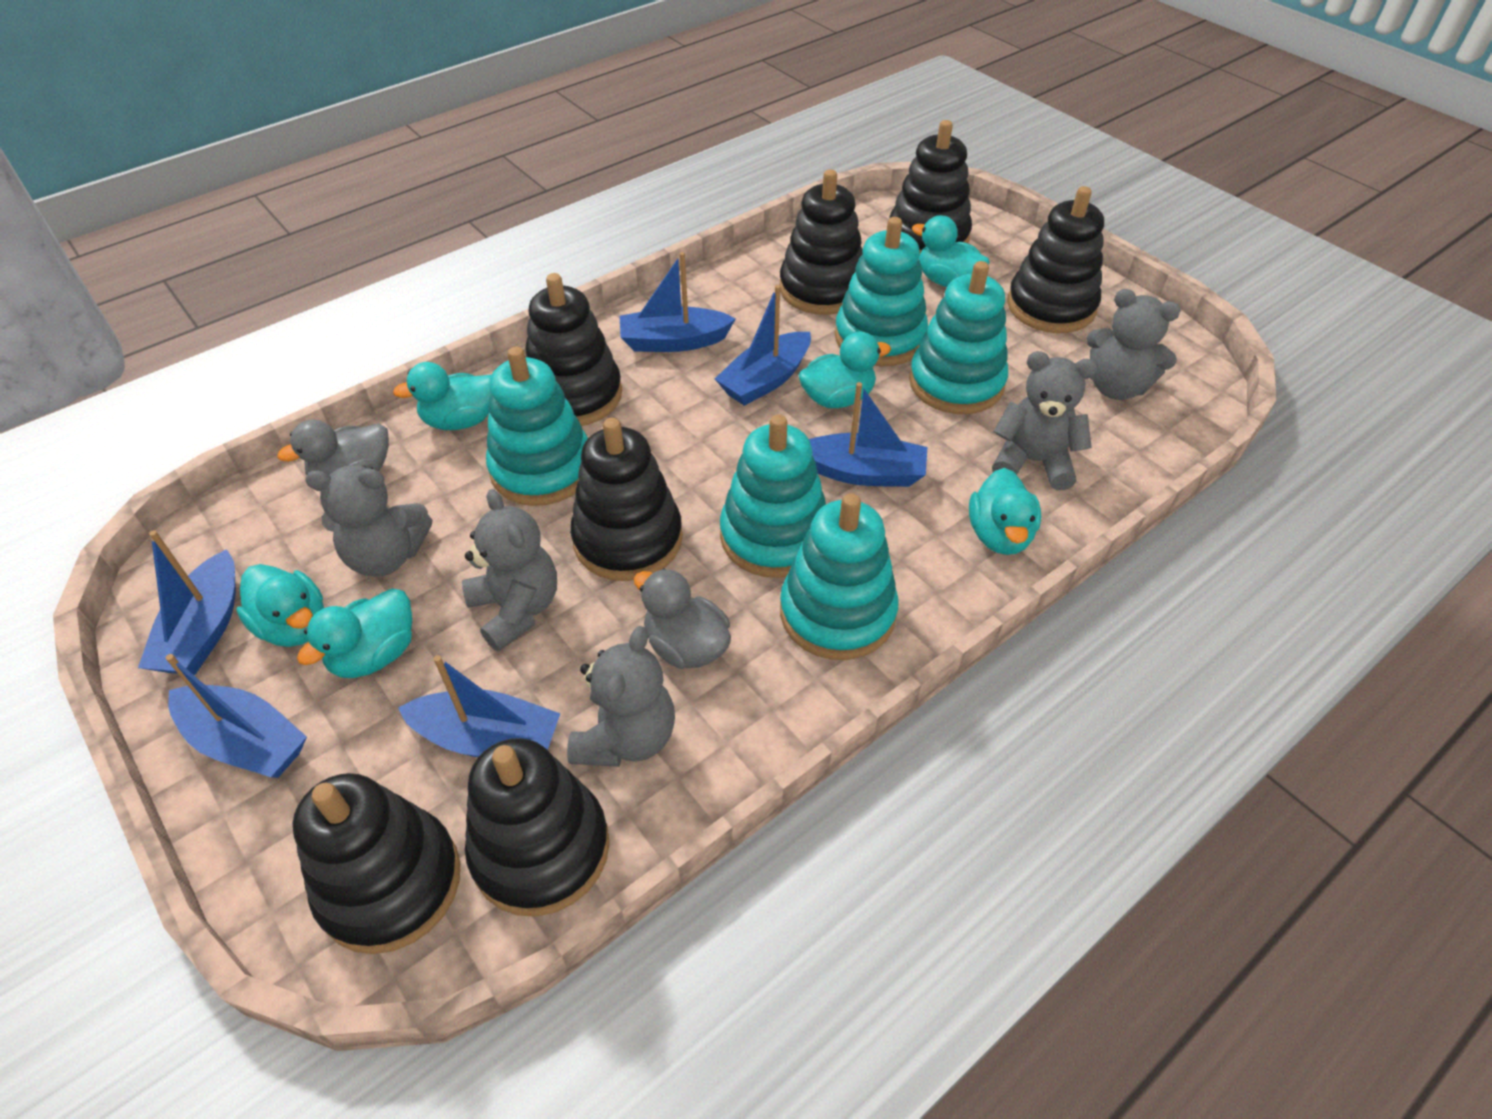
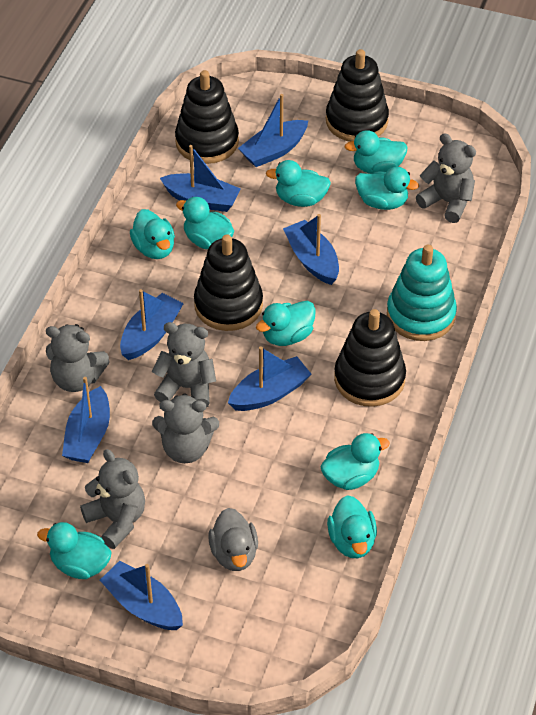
black stacking toy: [292,773,460,954] [465,738,610,917] [525,273,622,426] [570,418,683,581] [780,169,863,315] [889,120,972,253] [1007,186,1104,333] = 7 -> [175,70,239,164] [194,235,263,331] [326,49,389,142] [334,309,406,407] = 4
blue boat: [138,530,236,675] [166,654,307,778] [398,655,561,757] [620,252,736,352] [715,285,811,406] [809,382,927,487] = 6 -> [62,377,110,463] [100,561,183,630] [120,289,184,360] [160,145,241,212] [228,346,311,411] [238,94,308,167] [283,214,339,285] = 7
grey duck: [277,420,389,475] [634,568,731,669] = 2 -> [208,508,258,571] = 1
turquoise duck: [236,564,324,647] [297,588,412,678] [393,362,491,430] [799,331,891,408] [912,215,990,287] [969,468,1041,555] = 6 -> [37,522,112,579] [130,209,175,259] [176,197,234,249] [256,301,316,346] [266,160,331,207] [320,433,390,490] [327,495,377,558] [345,130,408,174] [355,167,419,210] = 9
turquoise stacking toy: [486,346,588,506] [720,414,826,578] [780,493,899,660] [835,217,928,366] [909,261,1008,414] = 5 -> [387,245,457,341] = 1

